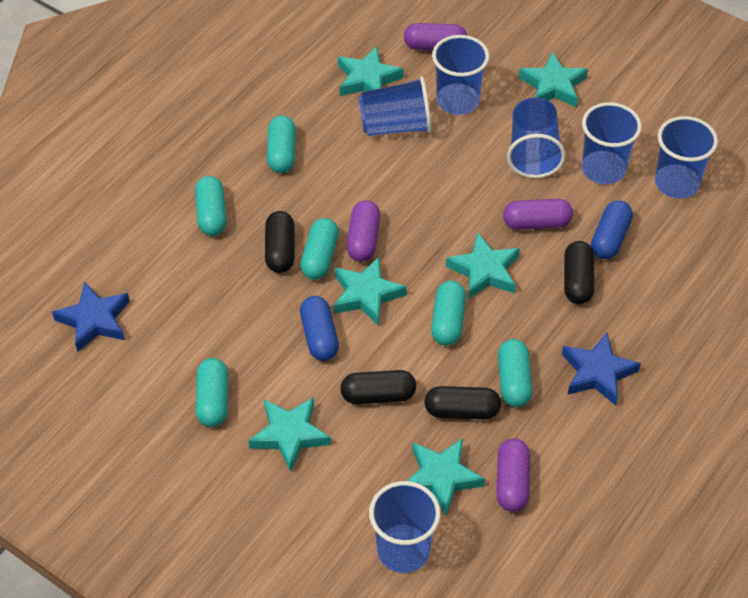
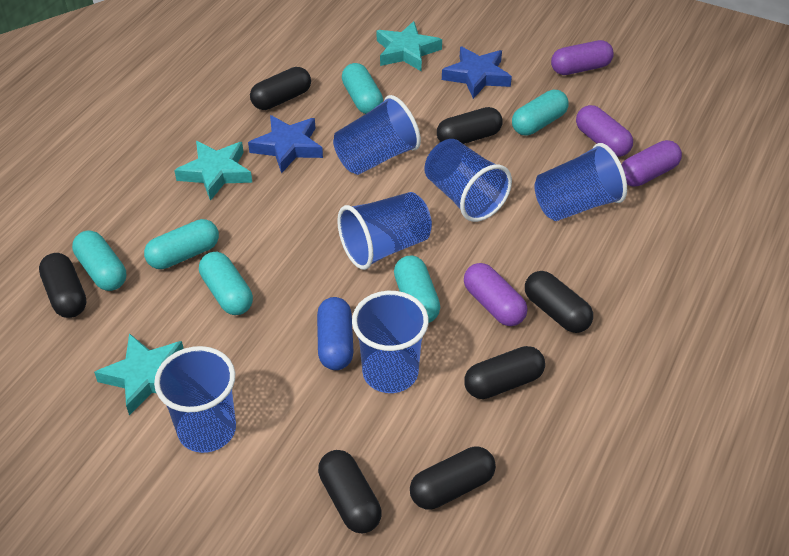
black capsule: [265,211,295,273] [340,370,416,404] [424,386,501,419] [564,241,595,304] = 4 -> [39,253,87,318] [250,67,311,110] [318,450,382,533] [410,446,496,510] [437,107,502,144] [464,346,545,399] [525,271,593,333] = 7
blue capsule: [300,296,339,361] [591,201,633,259] = 2 -> [317,297,354,370] = 1
turquoise star: [249,397,331,472] [333,257,407,326] [338,46,404,96] [407,438,485,516] [446,232,520,299] [519,52,588,107] = 6 -> [94,333,184,416] [174,141,252,201] [377,21,442,71] = 3

